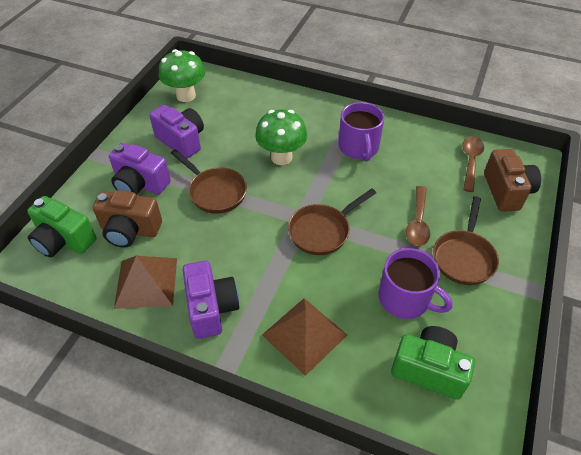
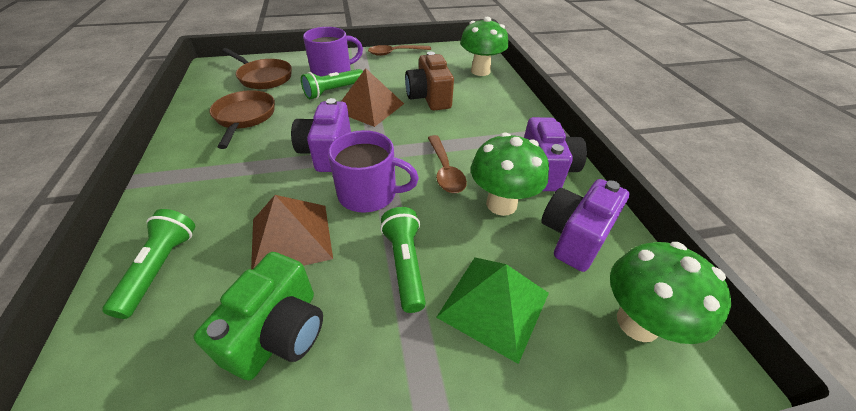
brown camera: [93,190,162,248] [484,149,541,212] = 2 -> [405,52,454,110] = 1
brown pan: [171,149,247,214] [288,189,376,255] [433,197,499,285] = 3 -> [210,90,275,149] [222,48,292,89] = 2
green camera: [27,196,96,258] [391,326,475,400] = 2 -> [194,252,323,380] = 1
green flashlight: none = 0 -> [102,209,195,319] [301,69,363,99] [380,207,426,313] = 3
green mushroom: [159,49,205,102] [255,110,307,165] = 2 -> [460,17,508,76] [471,133,549,216] [610,242,731,344] = 3
green pyramid: none = 0 -> [436,258,549,364] = 1

